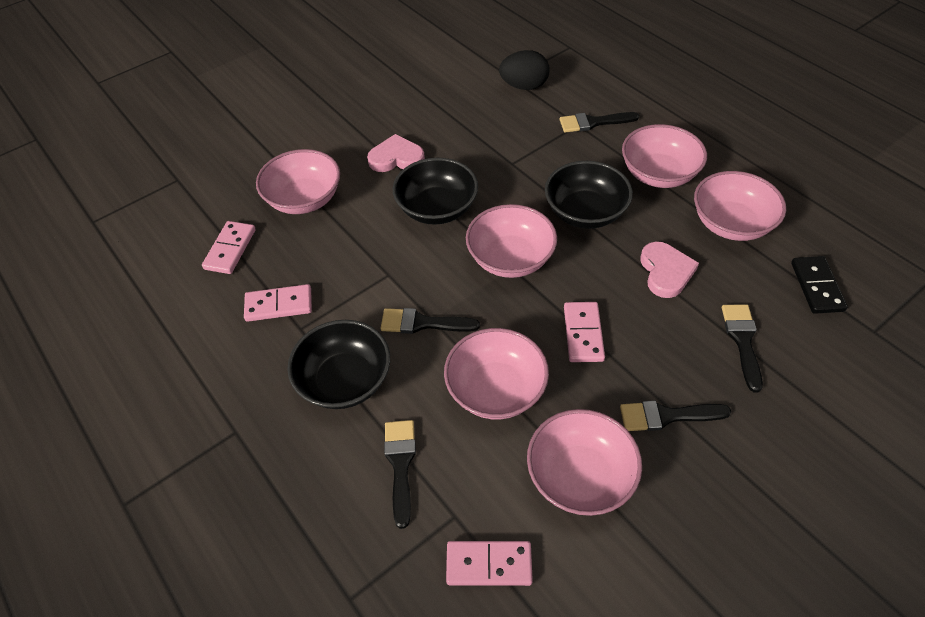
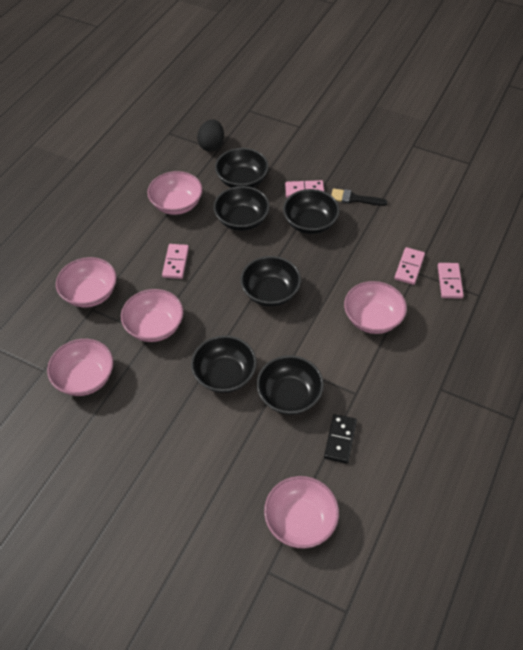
black bowl: [287,320,390,409] [393,158,478,225] [545,161,633,229] = 3 -> [191,335,257,393] [214,186,270,231] [215,148,269,188] [240,256,301,306] [257,355,324,415] [283,189,340,234] = 6
black brush: [380,308,480,334] [384,420,416,529] [559,112,639,133] [620,401,731,431] [722,305,763,393] = 5 -> [331,188,387,206] = 1
pink heart: [367,134,425,172] [641,242,699,298] = 2 -> none = 0

